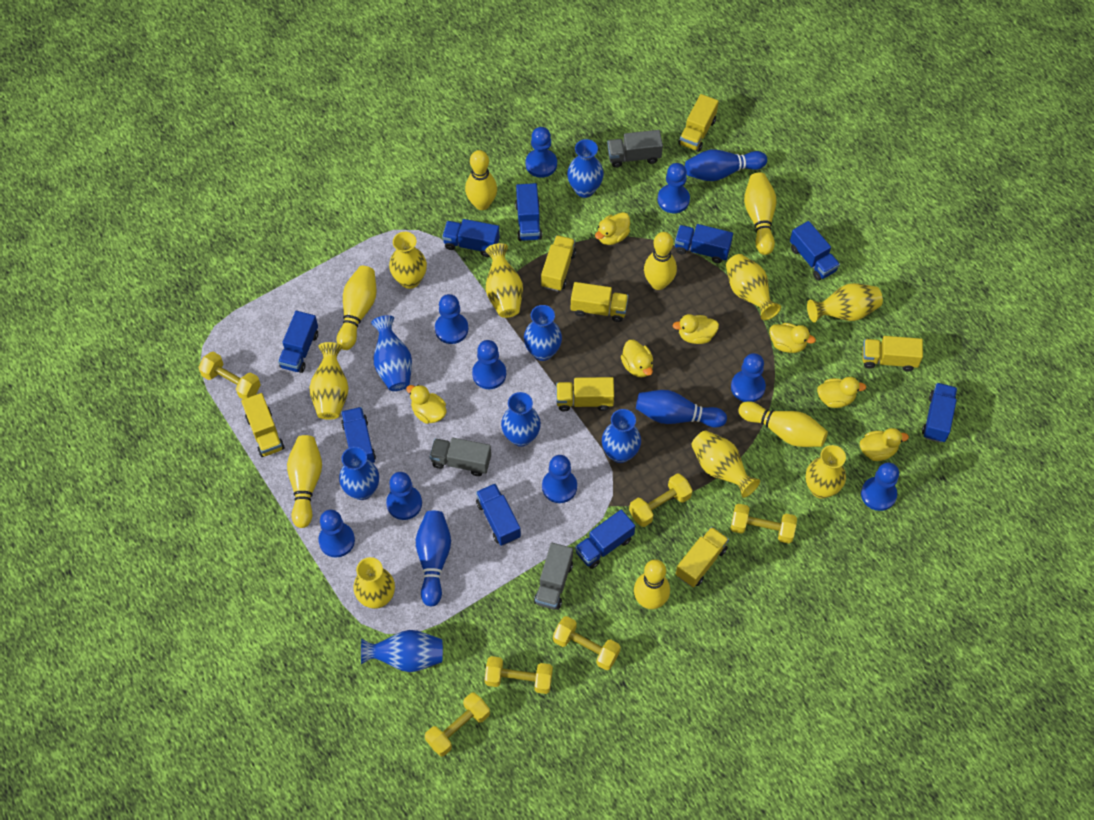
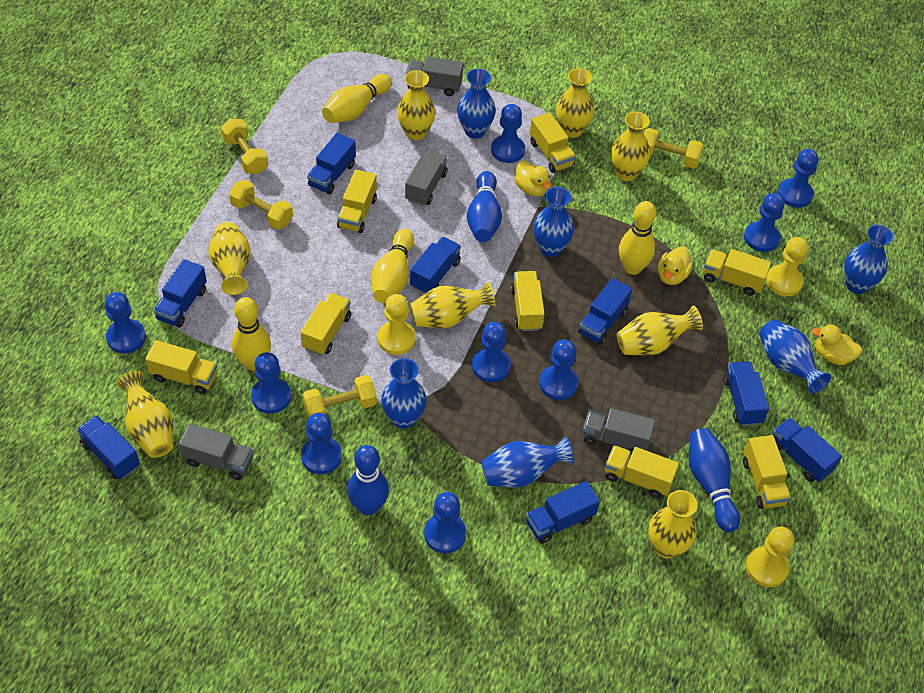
blue truck: [278,311,318,373] [341,407,376,463] [442,219,500,257] [476,484,521,546] [515,183,542,241] [575,509,635,569] [675,224,733,263] [790,221,840,281] [922,383,957,443] = 9 -> [77,415,140,479] [154,259,207,328] [307,133,356,195] [410,237,461,294] [526,481,600,544] [578,278,632,345] [723,361,769,426] [772,418,842,482] = 8
blue vase: [339,447,379,500] [361,630,443,672] [371,315,412,391] [501,392,541,447] [524,305,562,361] [567,139,604,198] [602,409,641,463] = 7 -> [381,358,427,429] [457,69,496,139] [481,436,574,488] [533,187,574,257] [759,319,831,393] [844,225,893,294] = 6
grey truck: [430,438,491,476] [534,543,573,610] [607,130,663,168] = 3 -> [179,424,253,480] [405,56,463,96] [405,151,448,206] [583,408,655,454] = 4
yellow bowling pin: [287,435,322,528] [337,266,377,350] [465,150,497,210] [634,559,670,609] [644,232,677,290] [738,401,828,447] [744,172,776,255] = 7 -> [232,297,271,371] [322,74,392,123] [371,229,414,303] [619,201,656,275] = 4
yellow duck: [406,385,447,424] [595,212,630,245] [621,340,653,378] [673,314,719,344] [769,323,816,353] [817,377,866,408] [860,428,909,461] = 7 -> [514,161,551,196] [658,247,693,285] [812,325,862,365] = 3
yellow dumbbell: [198,352,261,399] [425,693,490,757] [484,656,553,694] [553,616,621,670] [629,473,693,527] [730,503,797,544] = 6 -> [221,119,268,174] [229,180,293,230] [303,375,377,418] [644,128,703,168] = 4
yellow pawn: none = 0 -> [378,294,416,355] [746,526,794,587] [766,237,808,296] = 3
yellow truck: [241,393,285,457] [541,235,576,291] [556,377,614,412] [571,282,628,322] [676,527,729,587] [679,94,719,152] [863,336,923,371] = 7 -> [145,340,217,394] [301,293,351,356] [337,170,377,233] [511,271,544,331] [530,112,576,173] [605,445,679,498] [703,249,771,296] [743,435,791,509] = 8

